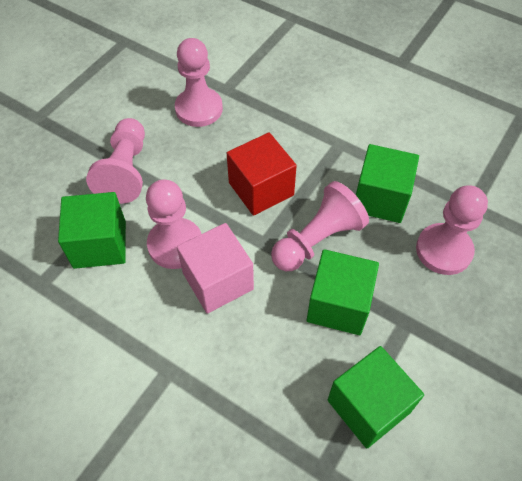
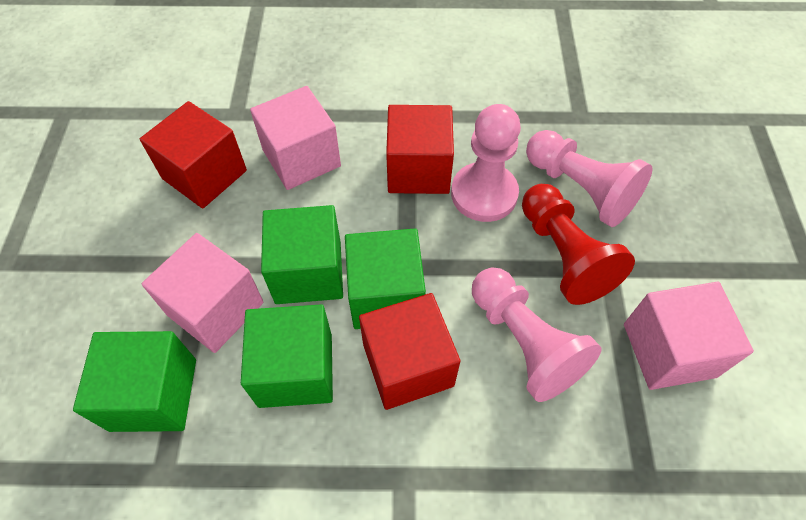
pink cube: [177,223,254,314] = 1 -> [142,233,263,353] [250,86,341,190] [624,282,754,390] = 3
pink pawn: [86,118,145,204] [146,180,201,269] [175,38,223,127] [271,181,369,271] [416,186,488,275] = 5 -> [451,104,521,222] [472,268,601,402] [526,130,653,227] = 3
red cube: [227,132,297,216] = 1 -> [140,101,247,209] [359,293,460,410] [386,105,454,194] = 3
red pawn: none = 0 -> [522,184,635,305] = 1

